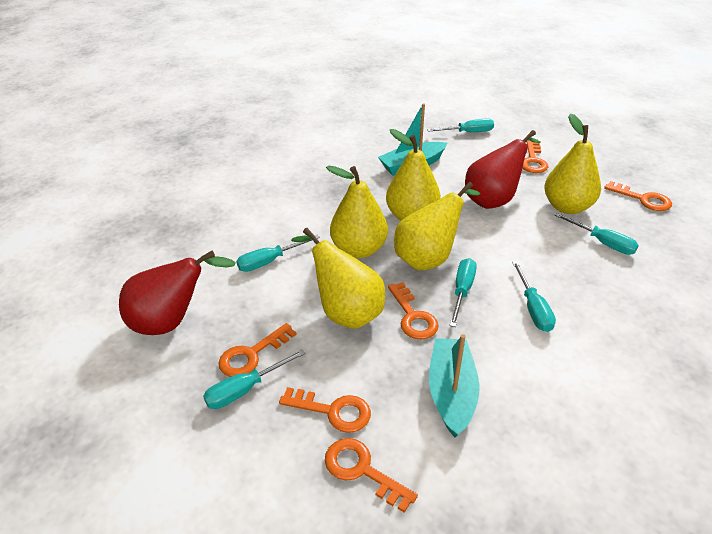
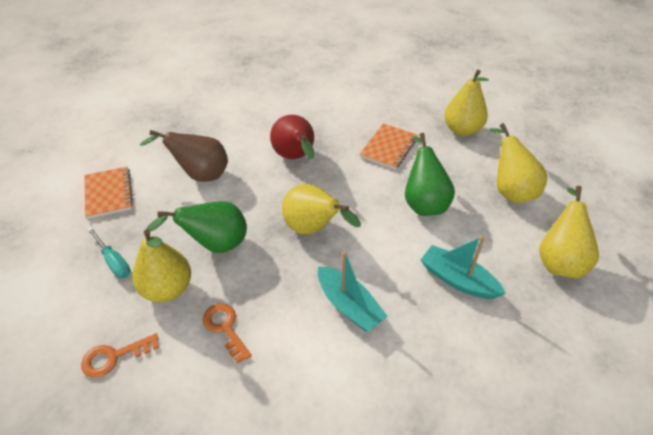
brown pear: none = 0 -> [140,130,228,182] = 1
green pear: none = 0 -> [147,201,247,253] [405,133,455,216] = 2
orange key: [218,323,297,377] [279,387,371,433] [325,438,418,513] [388,282,438,339] [522,141,548,173] [604,181,672,211] = 6 -> [81,333,159,378] [202,303,252,364] = 2
orange notebook: none = 0 -> [84,167,133,219] [360,124,418,170] = 2
red pear: [119,251,236,335] [465,130,541,209] = 2 -> [270,115,314,159] = 1
turquoise screwdriver: [203,349,306,409] [236,235,320,272] [427,118,494,132] [449,258,477,327] [512,261,556,332] [555,213,639,255] = 6 -> [87,227,131,278] = 1

